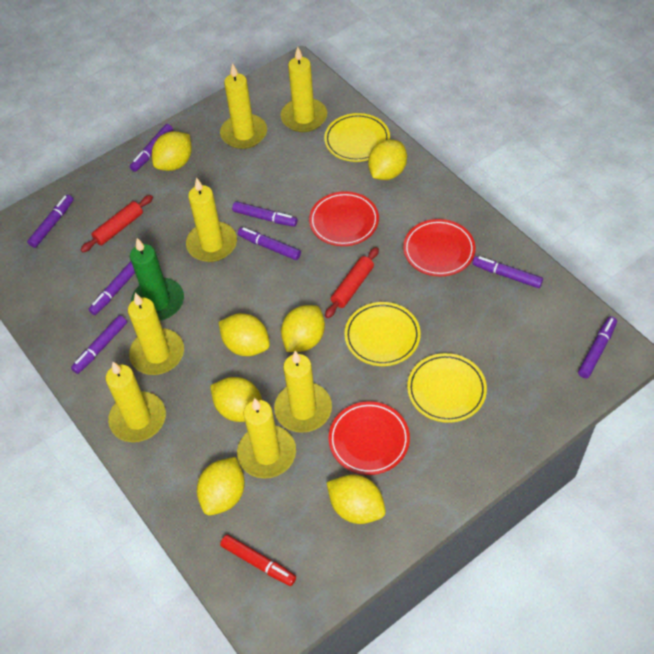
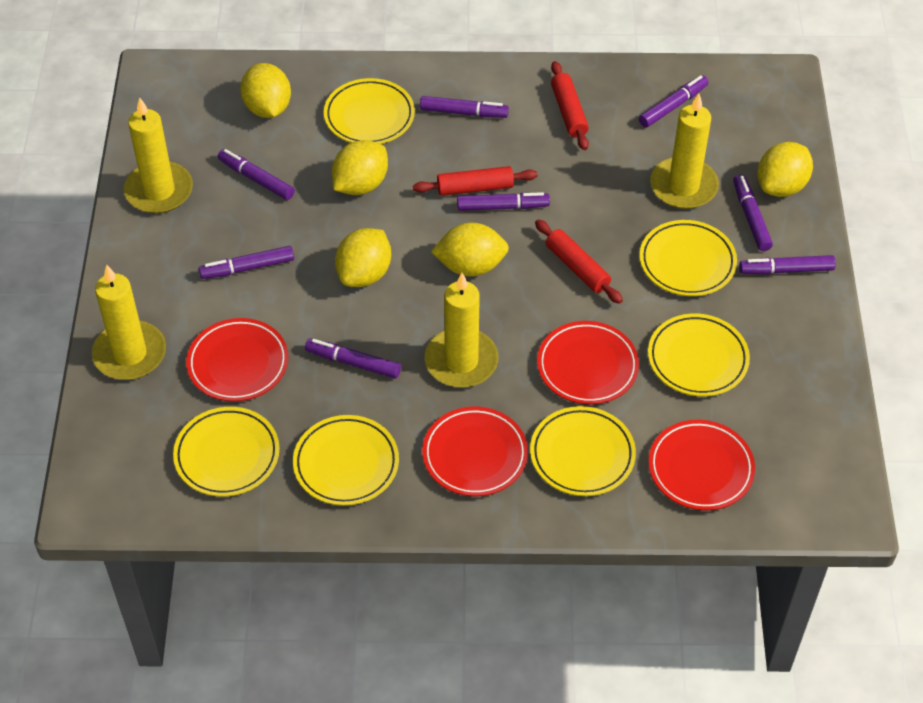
green candle: [130,238,184,321] = 1 -> none = 0
red marker: [220,535,296,586] = 1 -> none = 0
red plate: [309,191,379,246] [329,401,410,475] [403,219,476,277] = 3 -> [186,318,289,402] [422,406,528,496] [537,321,639,404] [648,420,755,511] = 4
red rolling pin: [80,195,153,252] [325,247,379,318] = 2 -> [413,166,538,196] [535,219,623,304] [551,61,589,150] = 3
yellow candle: [106,362,166,442] [128,293,184,375] [186,177,237,262] [220,63,267,149] [237,398,296,478] [274,351,332,433] [281,47,327,132] = 7 -> [92,265,166,380] [124,97,193,214] [425,273,498,388] [650,93,719,209] = 4
yellow lemon: [152,131,192,171] [197,457,245,515] [210,377,262,422] [219,313,270,356] [281,305,325,352] [327,474,386,524] [368,140,407,180] = 7 -> [240,63,291,118] [332,140,388,195] [335,228,391,287] [431,223,509,277] [757,142,813,197] = 5
yellow plate: [324,113,390,162] [344,302,421,366] [407,353,487,423] = 3 -> [173,407,279,497] [293,415,399,506] [324,78,415,144] [530,406,636,496] [639,220,737,296] [648,313,750,397] = 6

